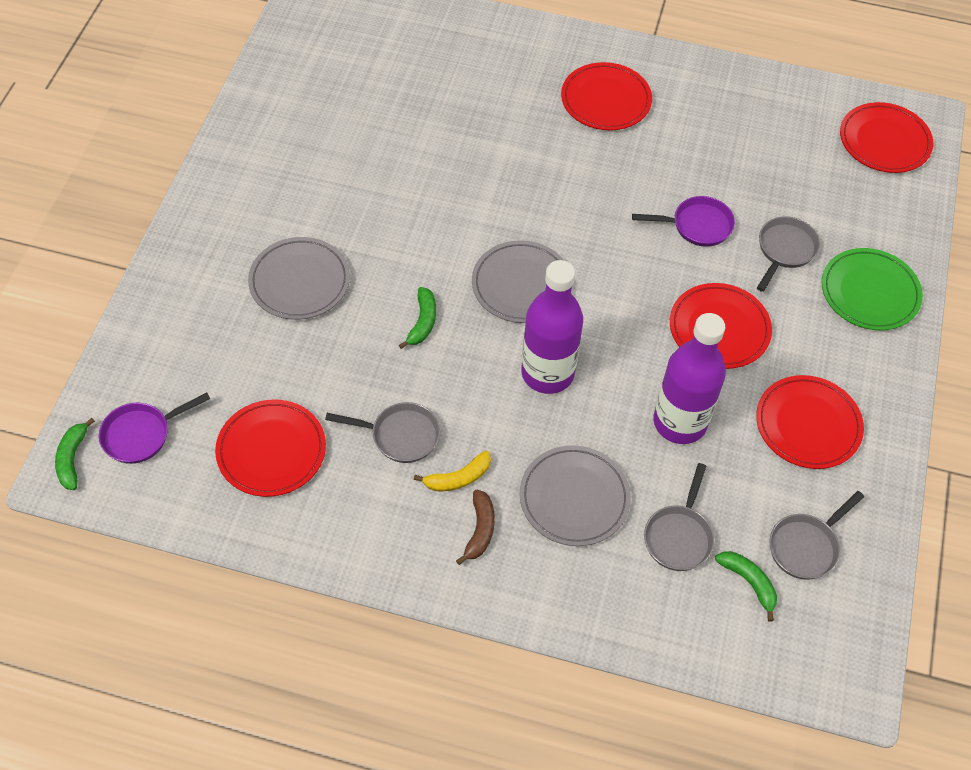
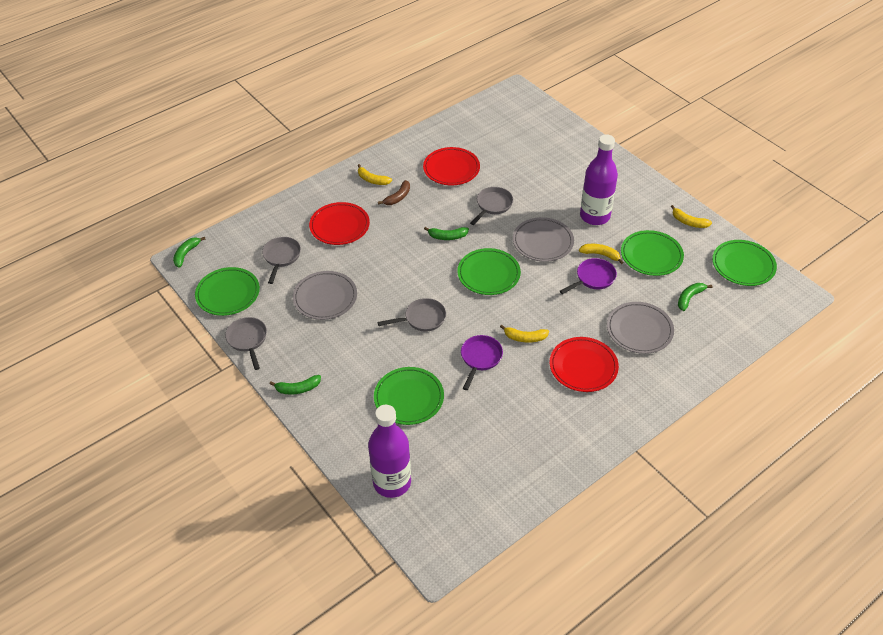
green banana: [55,418,95,490] [399,287,436,349] [715,551,777,622] = 3 -> [173,237,206,268] [270,375,321,395] [424,227,469,240] [678,283,712,311] = 4
green plate: [822,248,923,331] = 1 -> [195,267,260,316] [374,367,444,425] [457,248,521,295] [621,230,684,276] [712,240,777,286] = 5
red plate: [215,400,326,497] [561,62,652,130] [670,283,772,369] [756,375,864,469] [840,102,933,173] = 5 -> [309,202,370,245] [423,147,480,185] [550,337,619,392] = 3
yellow banana: [414,451,491,491] = 1 -> [357,164,392,185] [500,325,549,343] [579,244,624,264] [671,205,712,228] = 4

